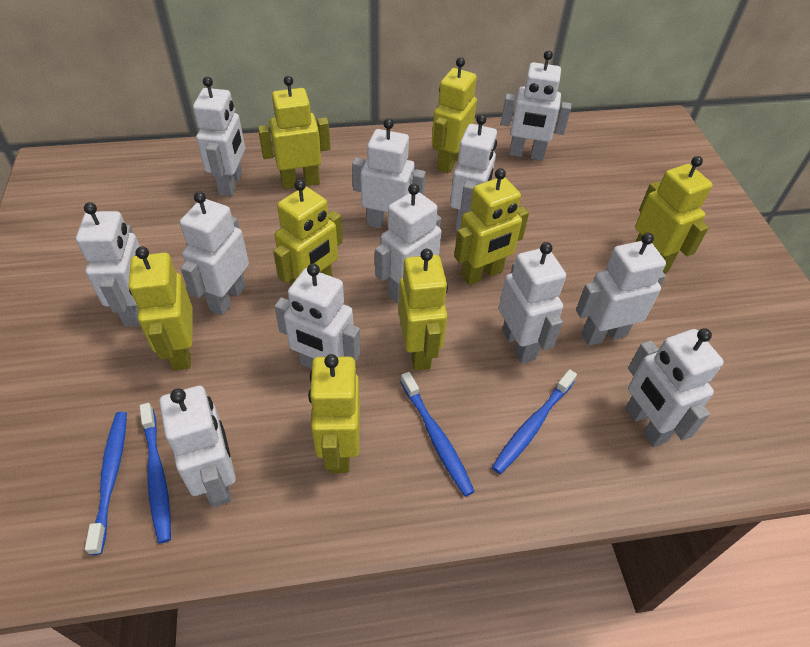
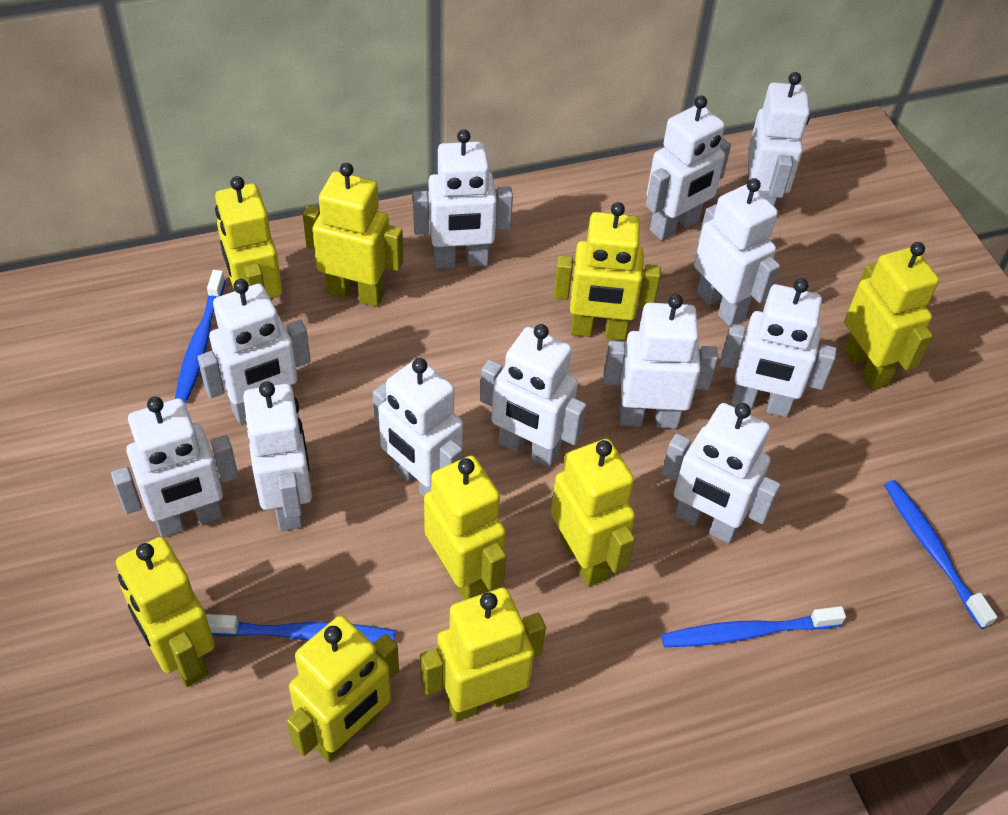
yellow robot: [129,247,192,371] [258,76,331,189] [273,179,343,287] [308,354,360,473] [398,249,448,371] [432,57,477,174] [454,168,529,285] [635,156,713,273] = 8 -> [116,537,215,687] [215,176,282,301] [286,615,399,762] [303,163,403,307] [420,587,546,722] [424,456,506,600] [551,439,635,587] [554,202,661,341] [844,242,939,390] = 9

